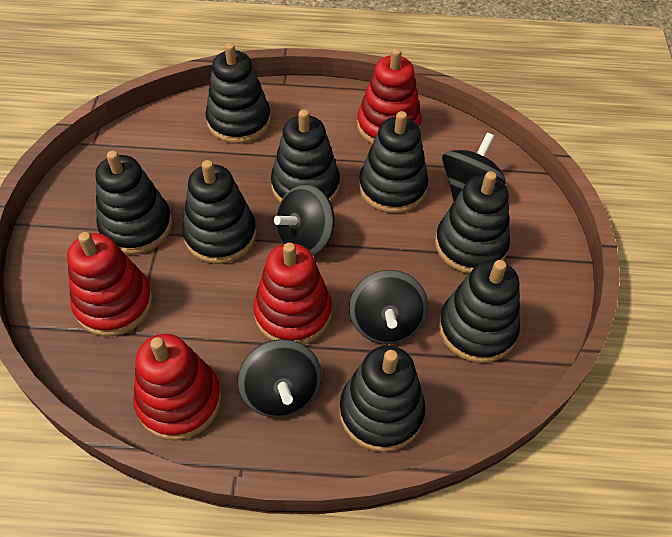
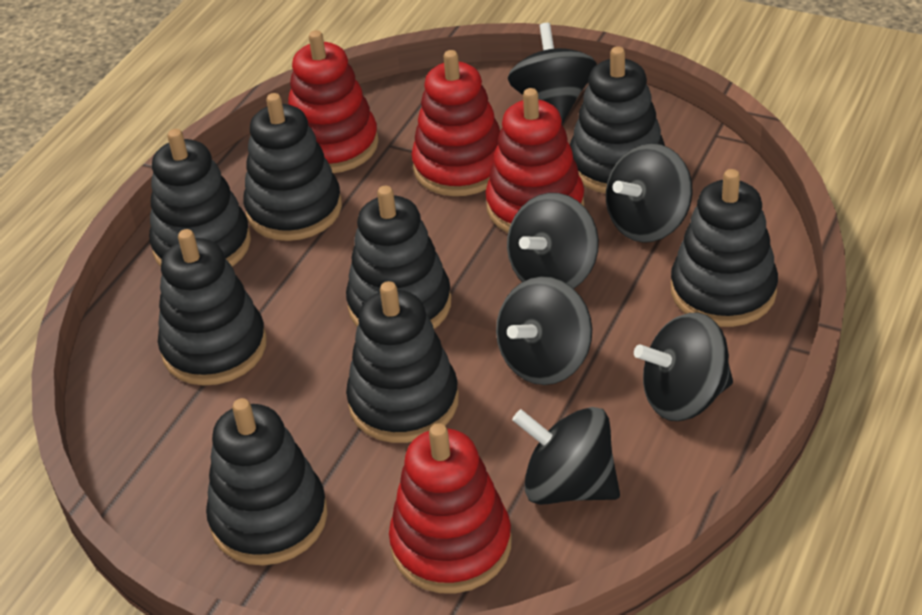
black spinning top: [237,339,321,417] [274,184,335,256] [349,270,428,344] [442,133,506,201] = 4 -> [496,276,592,385] [507,193,599,289] [508,23,597,124] [512,407,620,505] [606,143,692,243] [634,312,733,421] = 6

